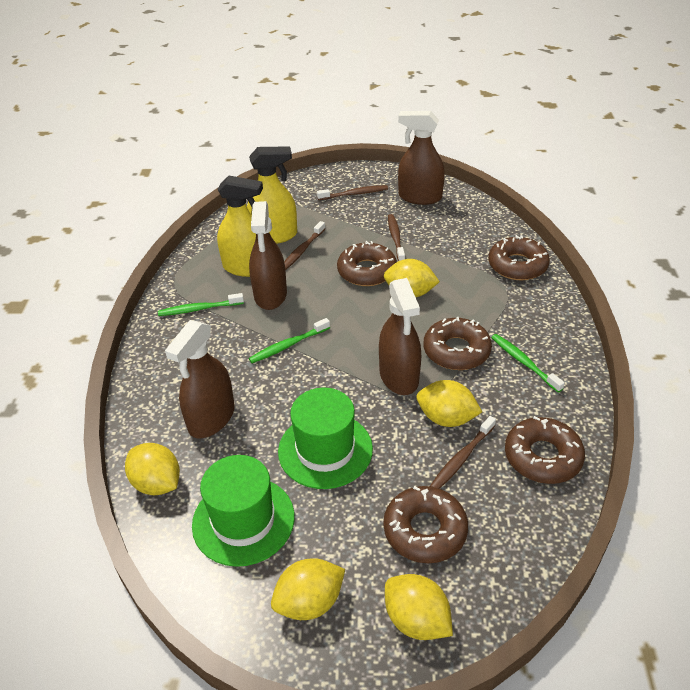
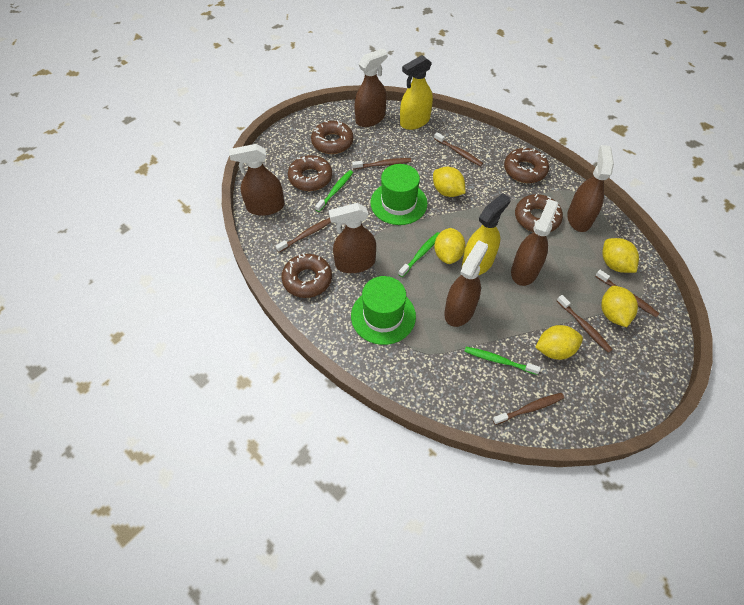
brown spray bottle: [165,320,234,438] [249,201,287,310] [379,278,421,395] [398,111,445,205] = 4 -> [229,144,285,216] [329,203,376,273] [354,48,388,127] [444,240,488,327] [511,199,558,286] [567,145,614,232] = 6
brown toothbrush: [284,221,326,270] [317,185,388,200] [388,214,405,261] [430,416,496,489] = 4 -> [275,218,331,252] [352,158,411,170] [434,132,483,166] [492,393,565,425] [557,295,613,353] [595,270,659,317] = 6

